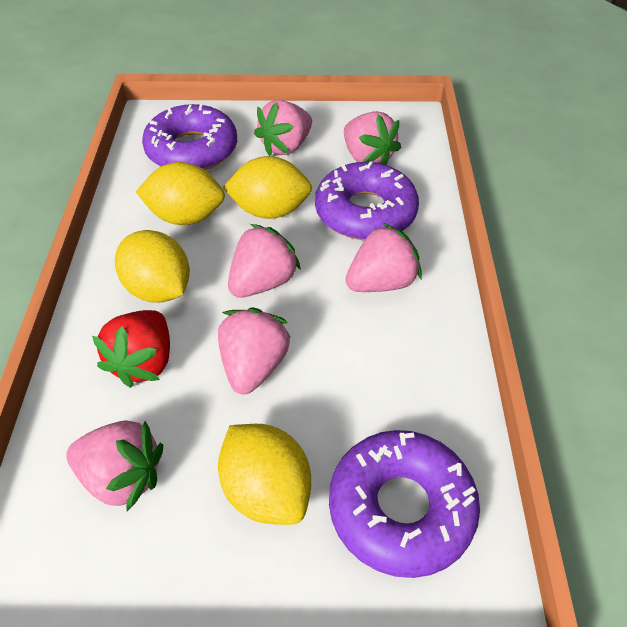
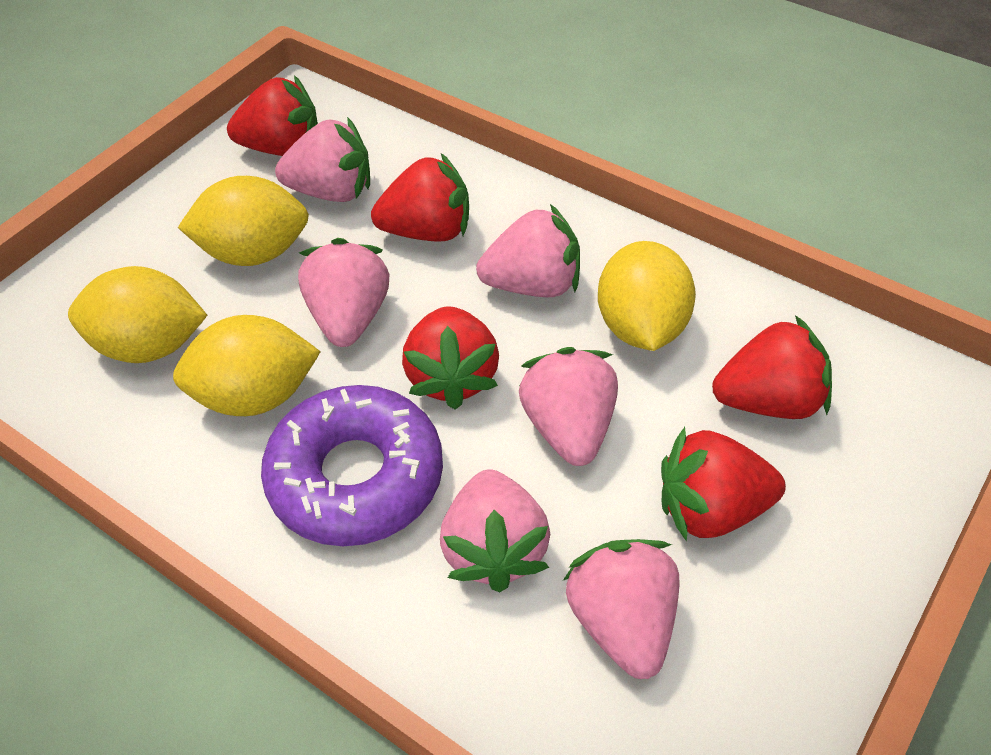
purple donut: [142,104,237,170] [315,161,419,240] [329,430,480,578] = 3 -> [261,385,443,546] = 1
red strawberry: [92,310,170,388] = 1 -> [227,75,318,156] [371,153,469,242] [402,306,499,410] [661,427,786,542] [712,315,832,419] = 5

